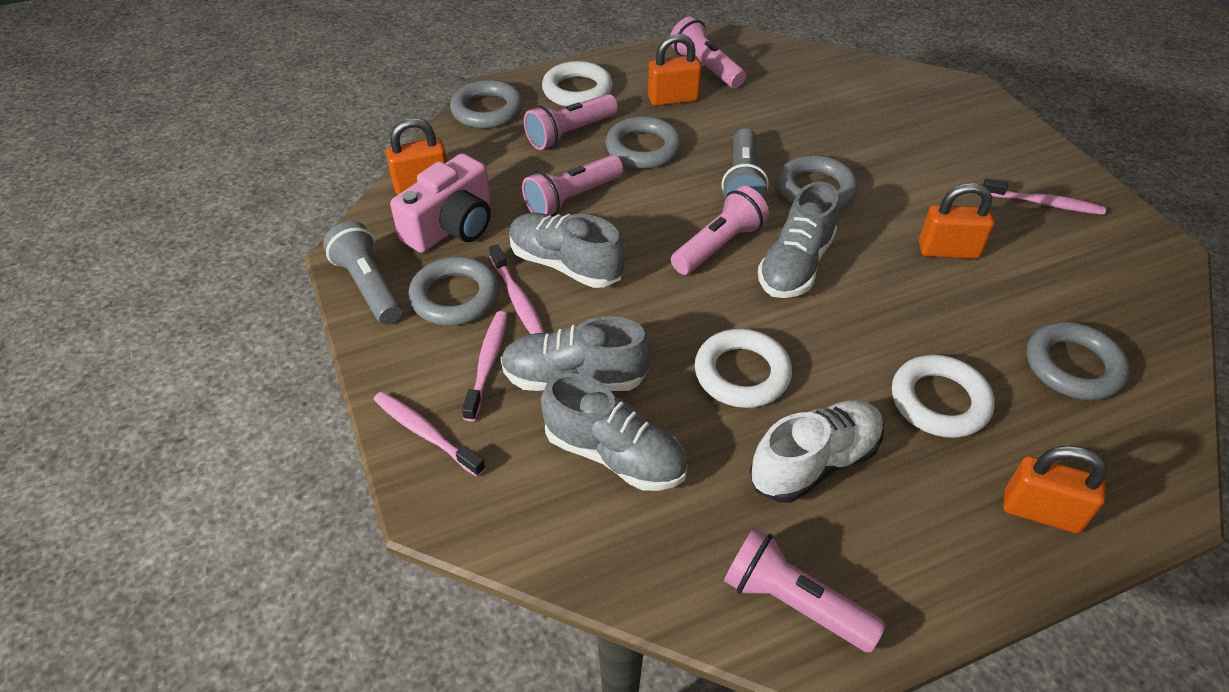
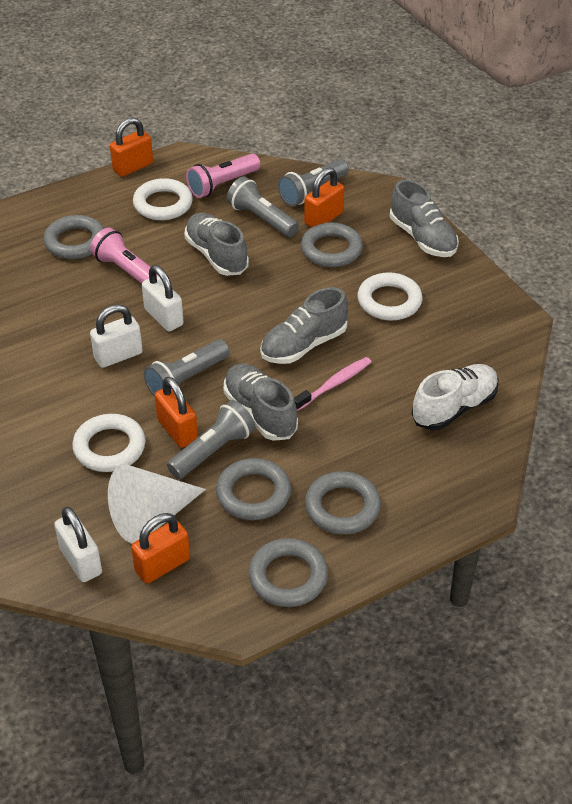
grey flashlight: [323,221,402,324] [722,128,769,199] = 2 -> [144,339,230,397] [167,400,255,479] [227,177,299,237] [278,159,349,206] = 4
pink camera: [390,153,491,253] = 1 -> none = 0
pink flashlight: [522,155,624,216] [524,94,618,150] [670,16,746,88] [671,186,769,275] [724,527,886,653] = 5 -> [90,228,158,284] [186,154,260,198] = 2
pink toothbrush: [374,392,486,477] [462,311,508,422] [489,244,545,334] [983,178,1106,215] = 4 -> [294,357,371,411] = 1
white cone: none = 0 -> [108,465,206,544] = 1
white padlock: none = 0 -> [54,507,102,582] [90,304,143,368] [142,265,184,332] = 3

